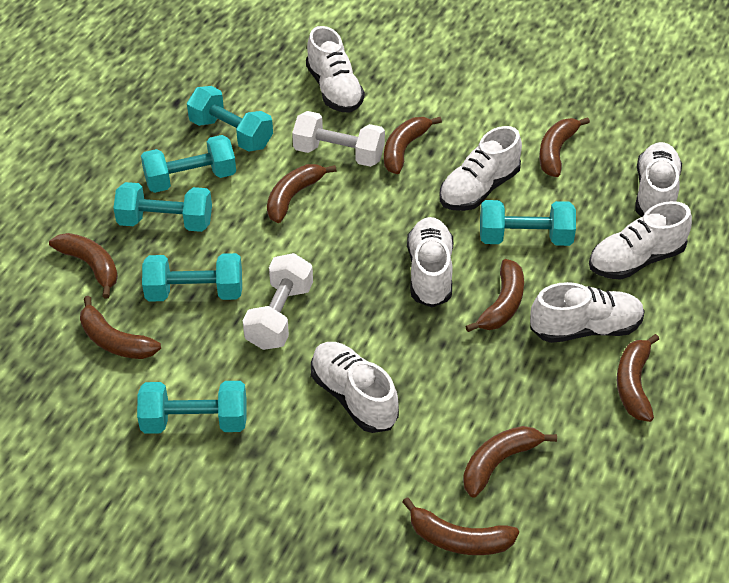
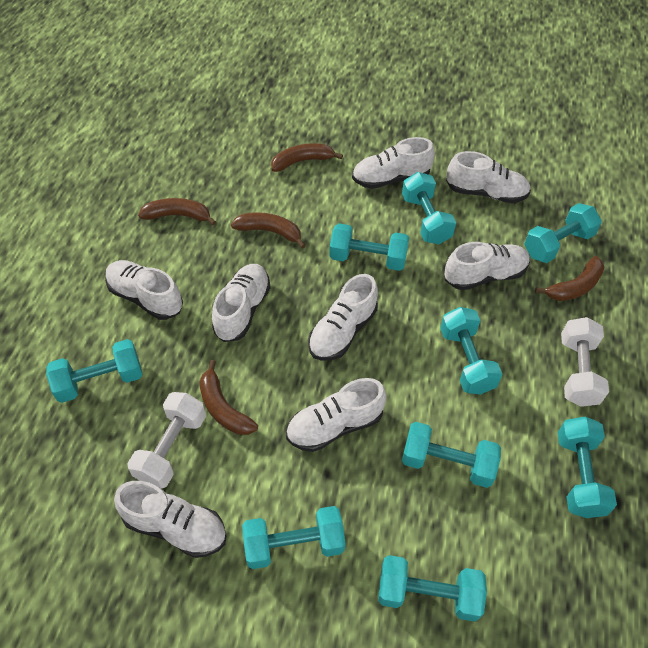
brown banana: [49,233,118,298] [80,296,161,359] [267,164,337,223] [384,117,442,174] [402,497,519,555] [463,426,557,498] [465,259,524,332] [539,117,590,177] [617,334,659,422] = 9 -> [138,198,216,226] [199,360,258,435] [231,212,306,248] [271,143,343,172] [535,256,605,301] = 5
turquoise dumbbell: [113,182,212,232] [137,381,246,434] [141,135,236,193] [142,253,242,302] [187,86,273,152] [480,200,576,246] = 6 -> [46,339,143,403] [242,506,346,569] [329,223,409,271] [378,555,487,622] [402,172,456,244] [402,422,501,488] [440,307,502,395] [524,203,602,263] [557,417,617,518] = 9
white shoe: [306,26,365,113] [311,342,399,433] [407,217,453,307] [440,126,522,211] [530,282,645,343] [589,201,692,280] [636,142,682,217] = 7 -> [105,260,183,320] [114,481,226,558] [212,264,271,342] [286,378,386,452] [308,274,378,361] [352,137,435,189] [444,242,530,290] [446,151,531,203] = 8

